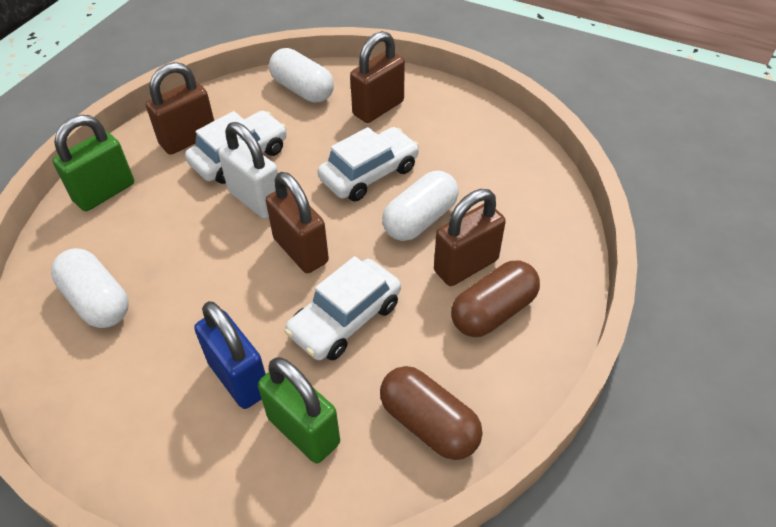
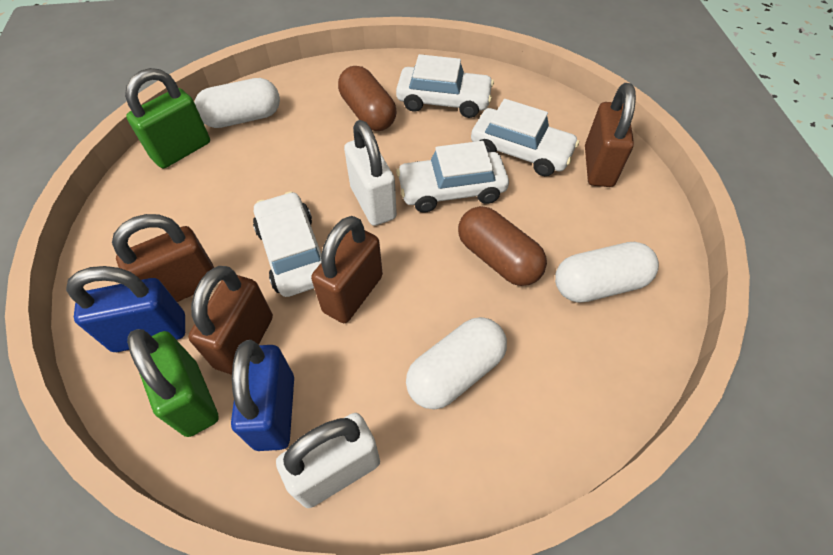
blue padlock: [194,301,266,409] = 1 -> [66,266,185,352] [231,340,294,451] = 2
white car: [185,111,287,184] [284,256,401,360] [317,127,419,201] = 3 -> [253,191,322,297] [396,54,494,118] [396,141,509,212] [471,99,579,176] = 4
white padlock: [218,122,278,219] = 1 -> [276,413,380,508] [344,120,397,226] = 2

